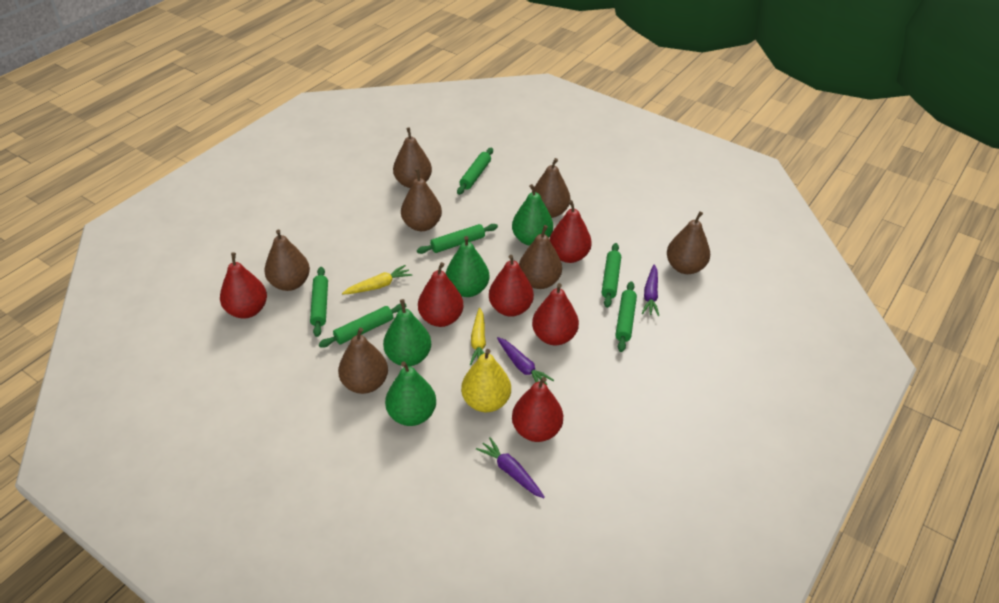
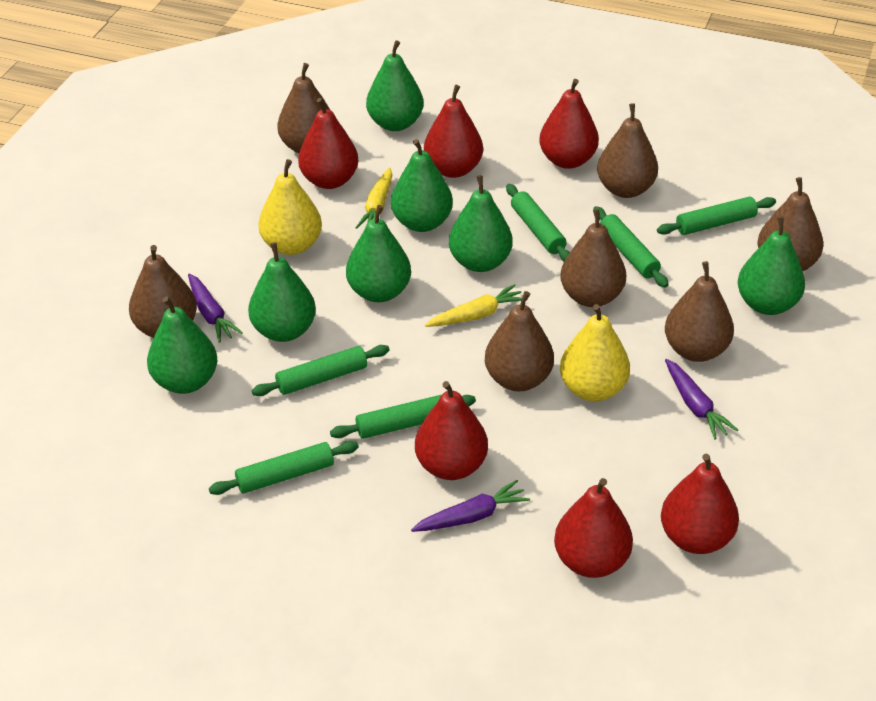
green pear: [383,299,431,366] [385,361,436,426] [446,236,489,297] [512,184,553,246] = 4 -> [147,296,217,394] [248,242,316,342] [346,205,411,302] [366,40,424,131] [391,139,453,232] [449,175,512,272] [738,216,805,315] = 7
yellow pear: [461,349,511,412] = 1 -> [258,159,322,255] [560,304,630,401] = 2

